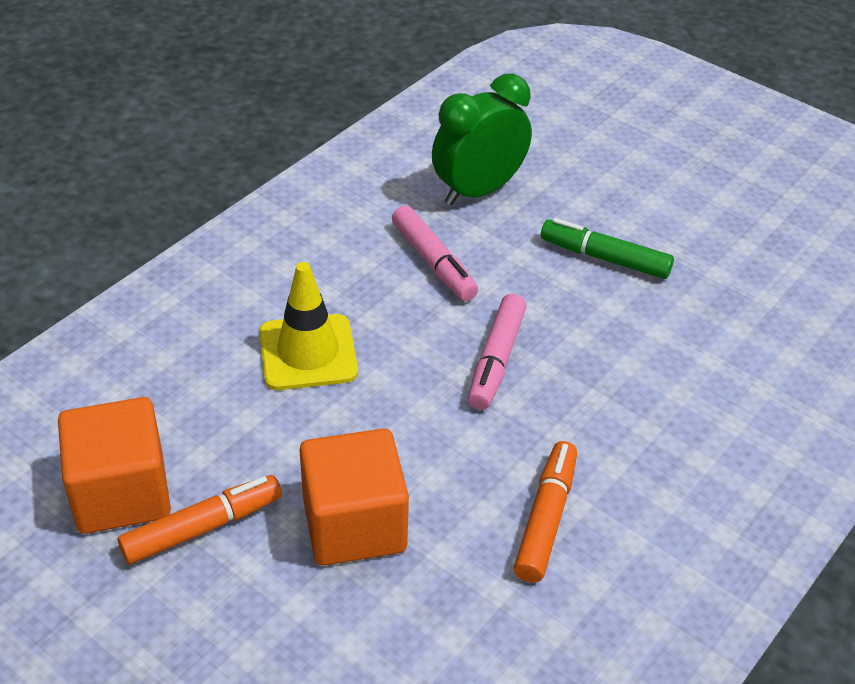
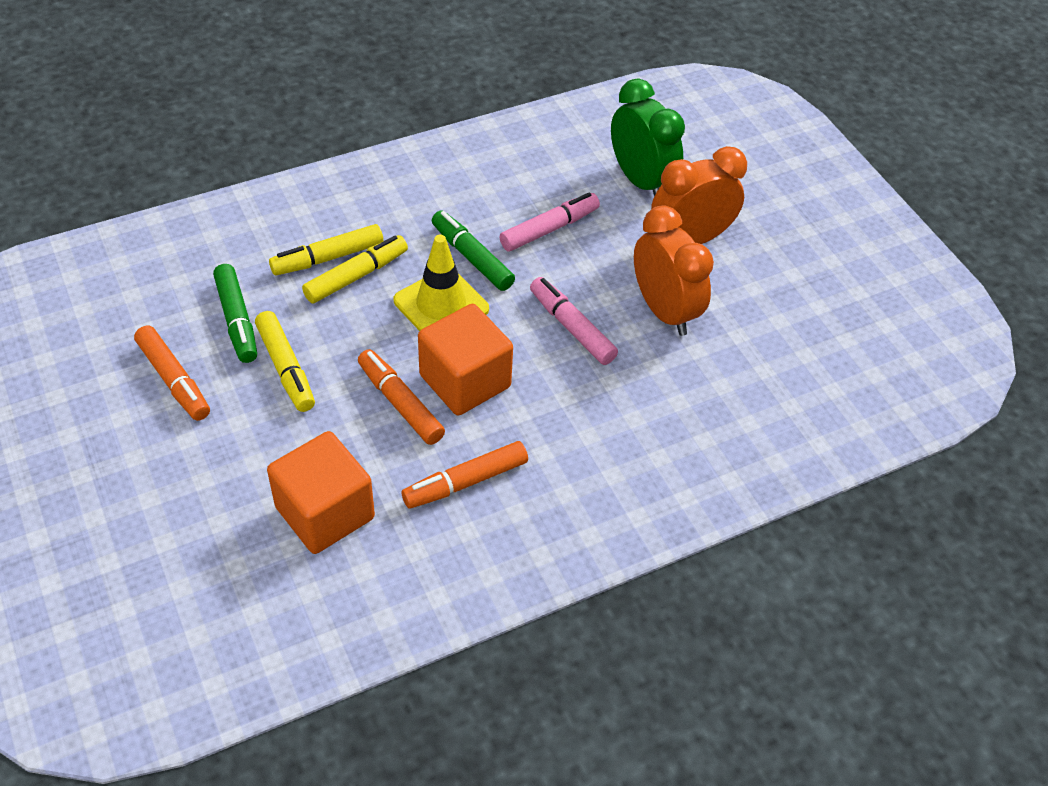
green marker: [541,218,674,279] = 1 -> [213,264,257,363] [432,210,515,291] = 2
orange clock: none = 0 -> [634,205,714,336] [651,146,747,244] = 2
orange marker: [118,475,282,564] [514,441,577,583] = 2 -> [134,326,210,421] [358,349,445,445] [402,441,528,508] = 3
yellow marker: none = 0 -> [255,311,315,412] [269,224,383,275] [302,235,408,303] = 3

